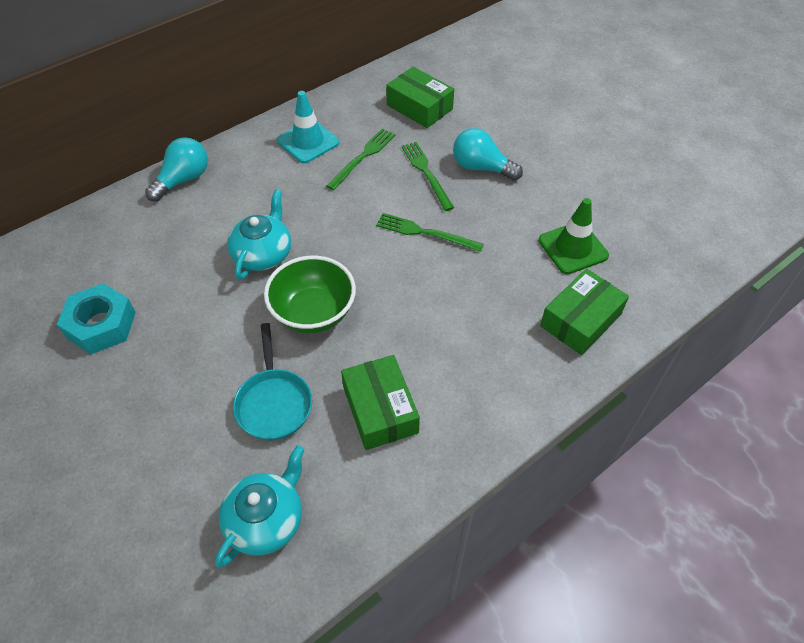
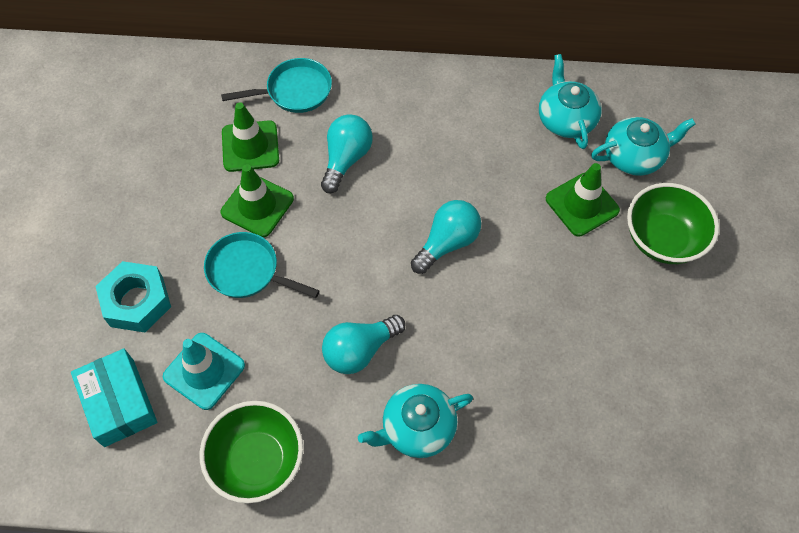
green bowl: [264,256,356,333] = 1 -> [200,401,303,503] [627,183,719,264] = 2
green box: [341,355,420,450] [386,67,454,128] [540,269,629,355] = 3 -> none = 0
green fork: [326,129,395,190] [376,213,484,252] [401,142,454,211] = 3 -> none = 0
green traffic cone: [539,198,609,274] = 1 -> [221,164,294,237] [222,102,279,172] [546,163,620,237] = 3
turquoise box: none = 0 -> [71,349,157,447] = 1
turquoise light bulb: [145,137,208,202] [453,128,523,181] = 2 -> [321,114,373,193] [322,315,405,374] [411,200,481,274] = 3
turquoise pan: [233,323,312,440] = 1 -> [204,232,320,298] [221,58,332,113] = 2
turquoise teapot: [215,445,305,567] [227,189,291,280] = 2 -> [358,384,473,458] [539,54,602,149] [591,117,696,176] = 3

